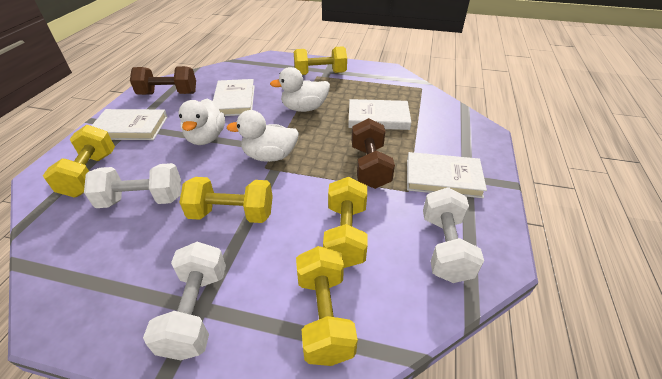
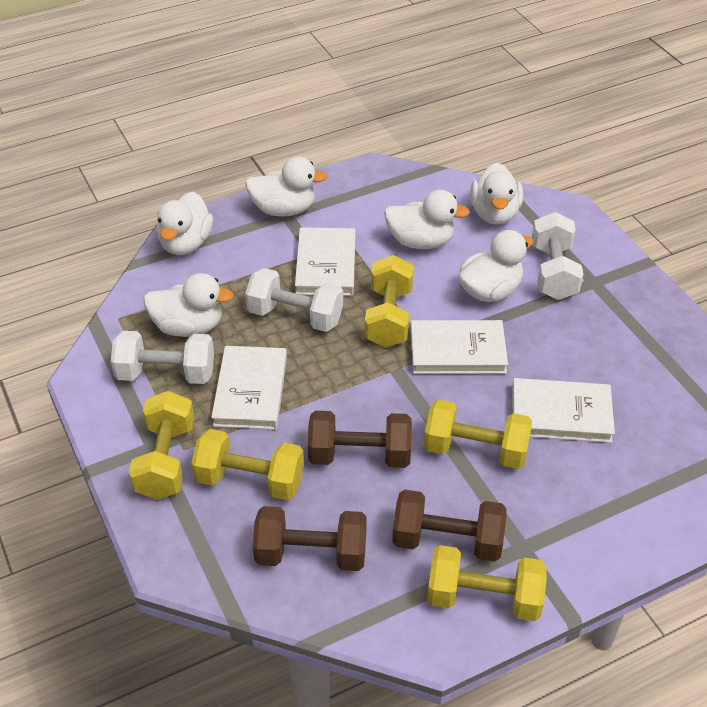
brown dumbbell: [130,66,196,95] [352,118,395,189] = 2 -> [253,506,367,571] [308,411,412,468] [392,490,507,562] = 3
white duck: [178,99,225,145] [227,110,299,162] [270,67,330,112] = 3 -> [143,273,234,337] [156,192,213,255] [245,157,328,217] [384,190,470,249] [458,230,533,302] [470,163,523,225] = 6

